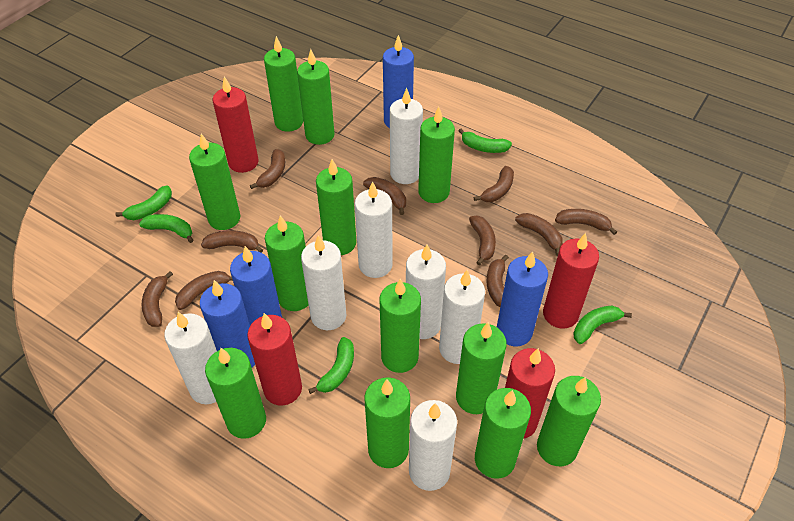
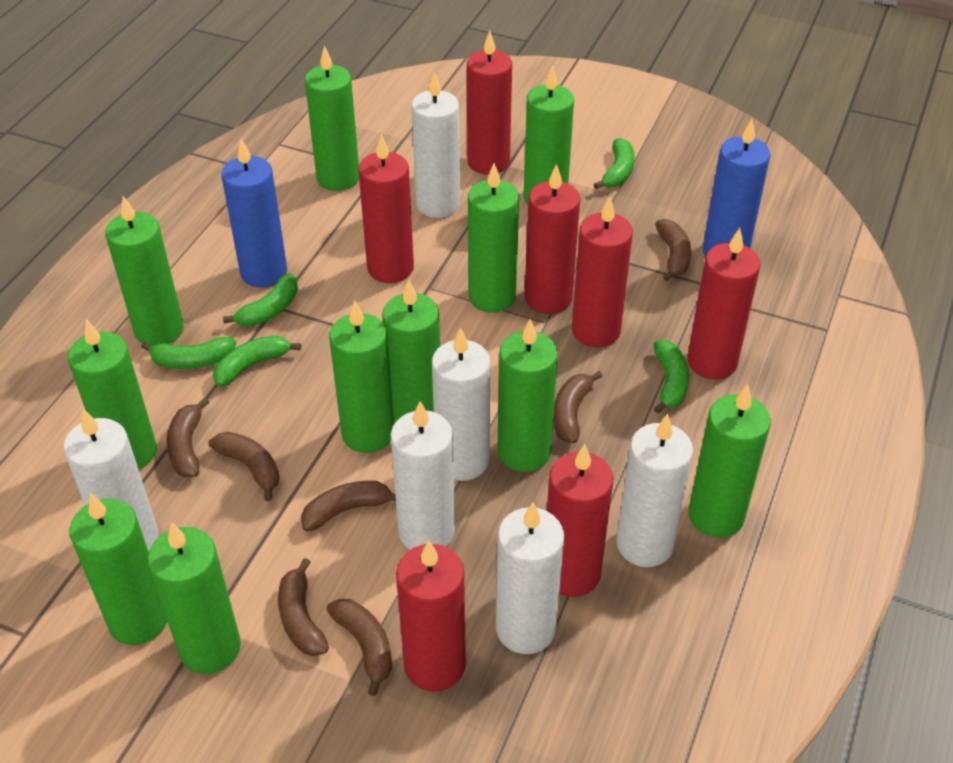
blue candle: [200,280,255,367] [230,246,282,326] [383,35,414,128] [497,251,548,346] = 4 -> [221,139,287,288] [703,119,770,257] = 2
brown banana: [142,271,173,327] [175,271,233,310] [201,230,263,253] [250,149,285,189] [363,177,406,215] [469,216,496,265] [474,166,514,202] [486,255,509,307] [515,213,563,256] [555,209,617,235] = 10 -> [167,397,209,477] [209,432,280,501] [278,558,329,656] [301,481,396,532] [326,599,392,696] [553,371,603,444] [655,219,691,281] = 7
green candle: [189,134,241,230] [205,348,266,439] [264,36,303,132] [265,215,309,311] [297,49,335,145] [316,159,356,255] [364,377,410,468] [380,279,421,373] [418,107,455,203] [456,322,507,414] [475,388,531,479] [537,376,601,466] = 12 -> [68,319,157,470] [69,493,167,645] [105,196,184,346] [147,522,241,674] [305,45,359,191] [329,300,394,453] [382,279,440,423] [468,163,519,313] [497,319,558,472] [524,66,574,205] [689,384,771,538] = 11
red candle: [213,76,258,173] [247,313,302,406] [505,348,555,439] [543,233,599,329] = 4 -> [358,134,414,283] [396,540,466,692] [467,31,512,175] [525,164,580,314] [547,444,613,597] [572,196,633,348] [687,228,760,380] = 7
white candle: [164,312,217,404] [301,235,346,330] [355,181,393,278] [390,88,423,184] [406,245,446,339] [409,400,457,491] [439,270,485,364] = 7 -> [63,409,158,552] [391,401,455,550] [411,72,460,218] [432,327,491,481] [496,502,564,654] [616,414,693,567] = 6

